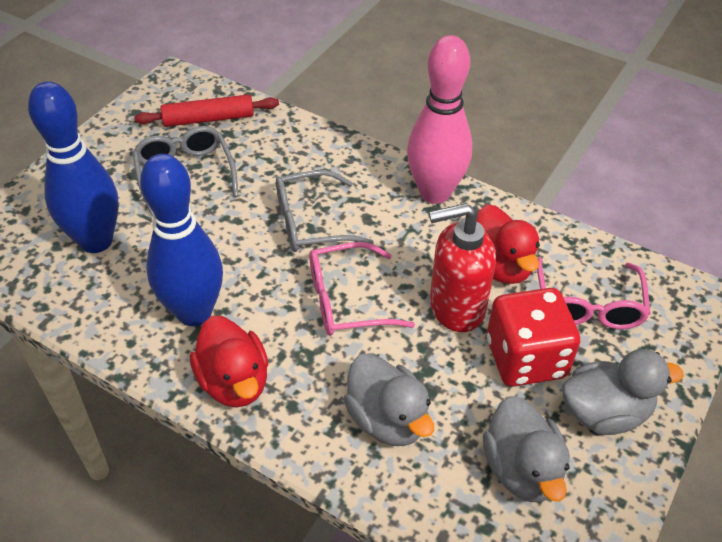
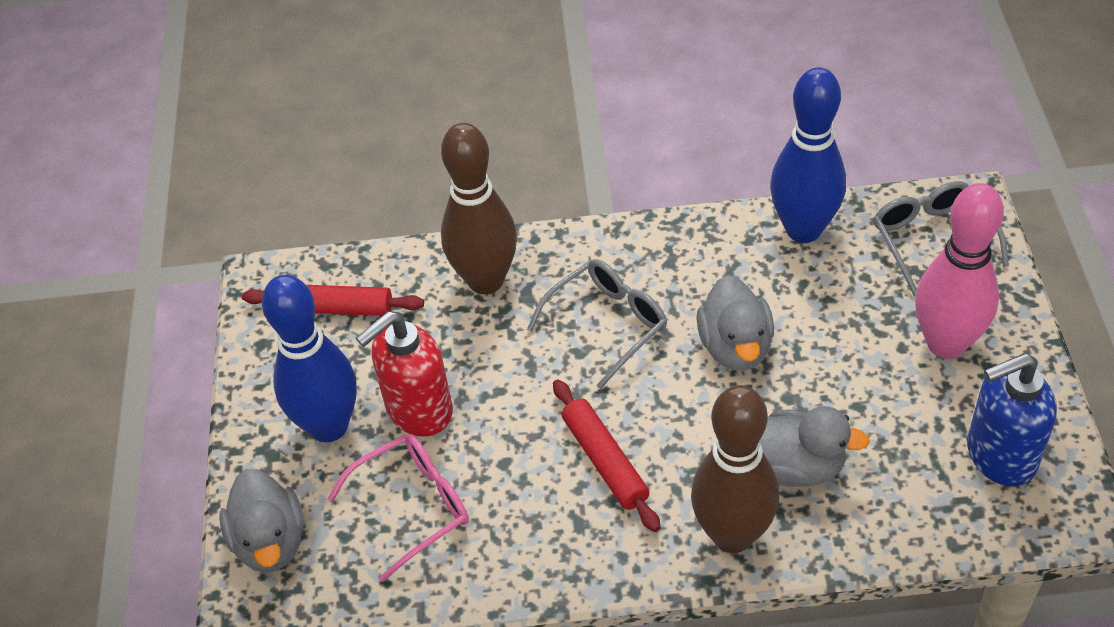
blue soap dispenser: none = 0 -> [967,353,1057,486] = 1
brown bowling pin: none = 0 -> [441,123,517,294] [691,385,779,553] = 2
pink glasses: [309,242,415,336] [537,257,651,329] = 2 -> [327,434,469,582] = 1
red dice: [487,288,580,387] = 1 -> none = 0
red duck: [190,316,268,407] [477,204,540,284] = 2 -> none = 0
red rolling pin: [134,94,279,127] = 1 -> [242,285,424,316] [553,380,660,532] = 2

